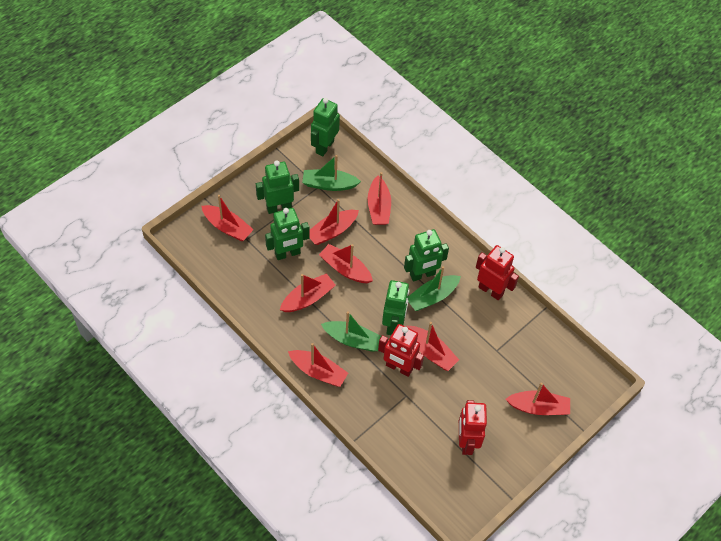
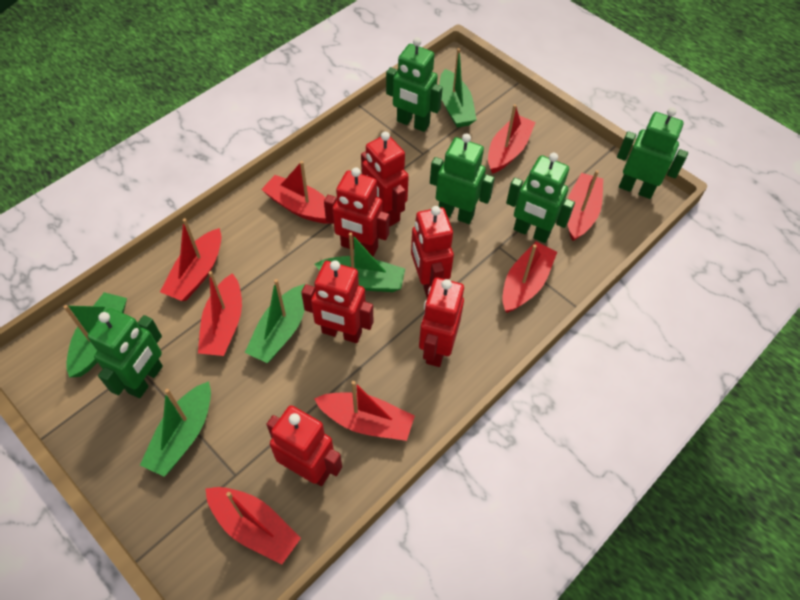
green boat: [302,155,361,191] [321,311,381,352] [408,266,461,311] = 3 -> [64,292,127,378] [140,382,211,477] [245,279,305,363] [314,232,405,292] [439,48,477,128] = 5
red robot: [378,324,424,377] [459,400,487,455] [476,245,519,301] = 3 -> [266,405,342,486] [301,261,373,343] [324,167,389,256] [361,132,409,226] [411,206,454,298] [419,278,464,367] = 6

